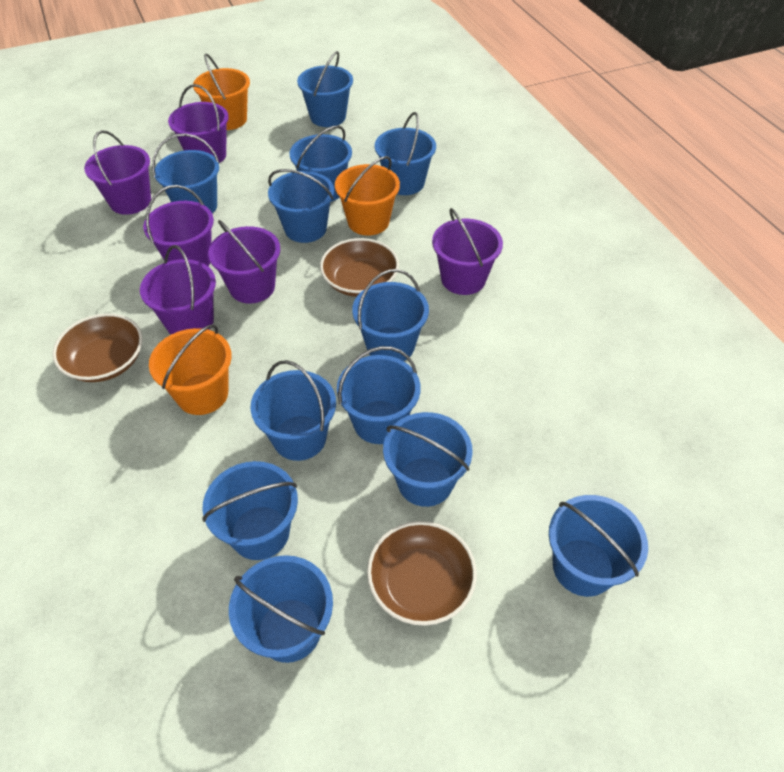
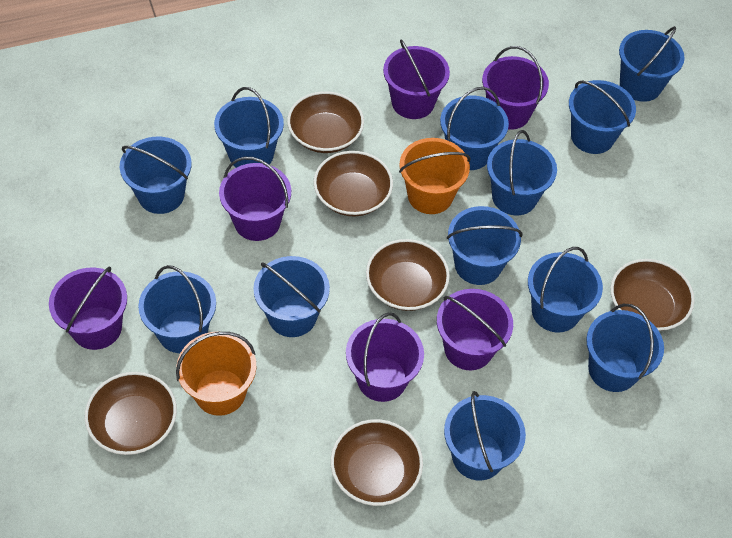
brown bowl: [53,313,143,382] [320,238,399,297] [367,521,477,626] = 3 -> [84,372,177,455] [287,91,364,153] [314,151,393,216] [331,419,423,506] [366,239,450,311] [611,259,695,331] = 6
orange bucket: [149,324,232,415] [193,53,250,130] [335,156,400,236] = 3 -> [176,332,256,416] [399,138,471,214] = 2

